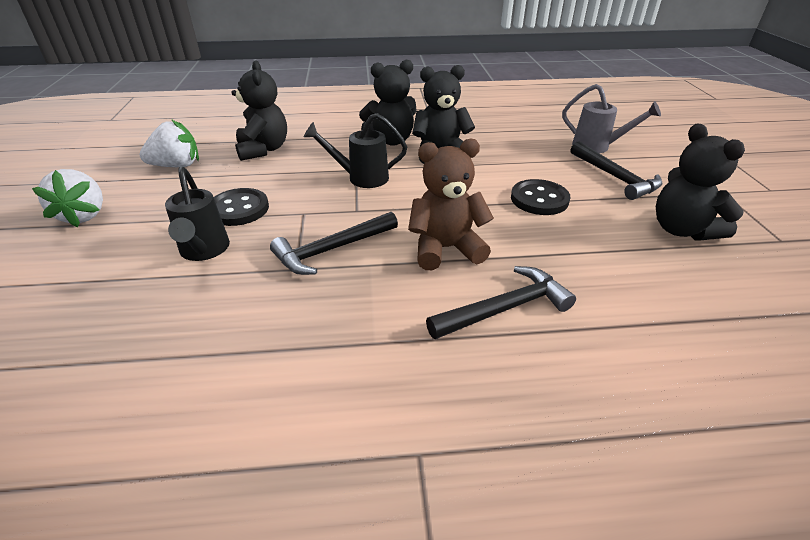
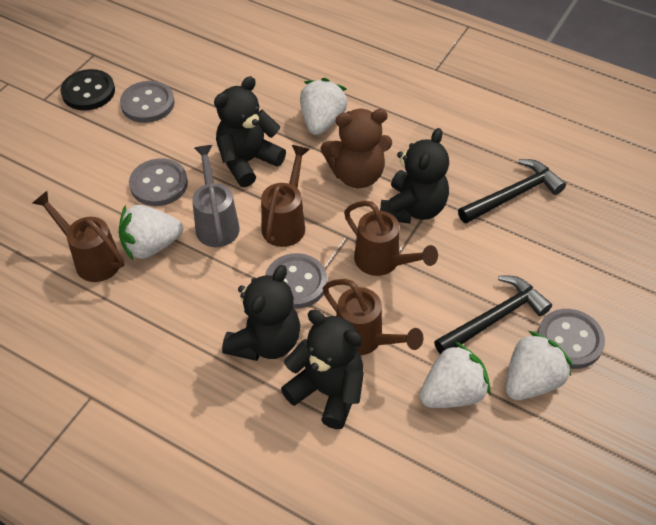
black button: [214,188,269,226] [511,179,570,215] = 2 -> [60,69,115,110] = 1
black hammer: [270,212,398,275] [426,266,576,339] [571,141,662,200] = 3 -> [434,276,552,354] [458,159,566,224] = 2
black watering can: [165,167,230,261] [304,113,407,188] = 2 -> none = 0
brown watering can: none = 0 -> [33,191,124,282] [261,145,310,247] [323,279,423,355] [344,201,438,276] = 4
grey button: none = 0 -> [120,81,175,123] [129,158,188,206] [265,253,327,309] [537,309,605,369] = 4
white strawberry: [32,169,103,227] [139,119,199,167] = 2 -> [119,205,183,260] [300,78,348,135] [420,342,491,408] [505,331,573,400] = 4

